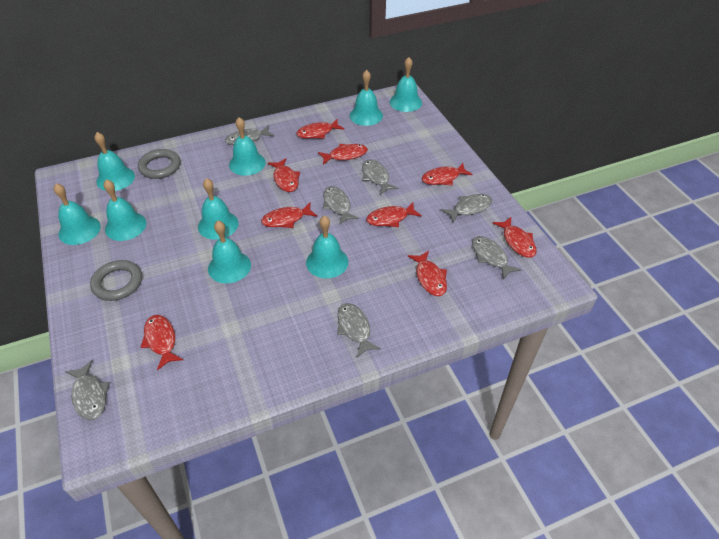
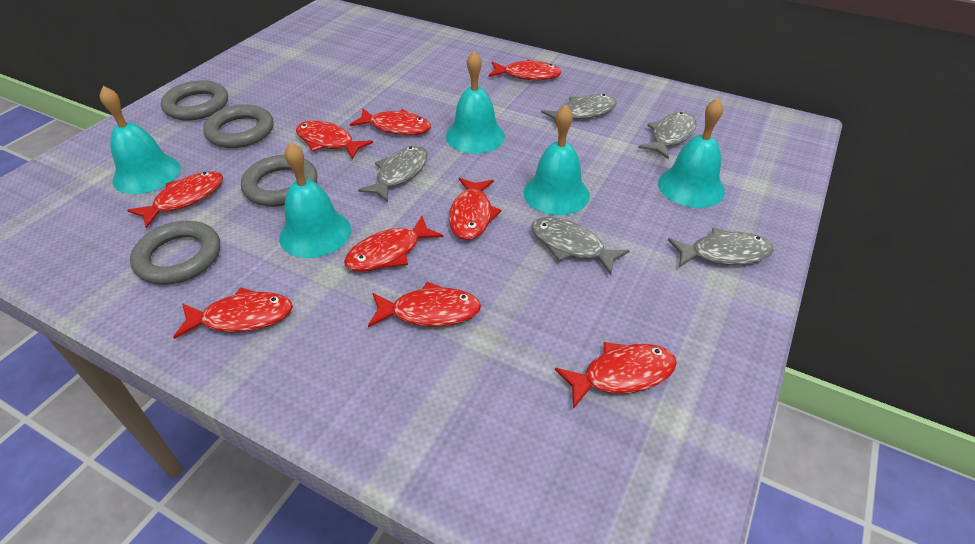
grey fish: [65,360,110,420] [225,125,274,145] [323,186,359,225] [337,303,381,357] [362,159,398,195] [441,194,492,223] [472,236,521,280] = 7 -> [358,146,428,202] [531,217,630,275] [541,94,617,126] [638,112,697,159] [668,228,774,268] = 5
grey ring: [90,260,142,301] [138,149,181,179] = 2 -> [130,221,220,285] [161,80,228,121] [203,104,273,148] [241,155,318,207] = 4
turquoise bell: [54,183,101,245] [95,132,135,191] [103,179,146,241] [198,178,239,240] [208,221,251,283] [229,117,266,176] [306,216,348,278] [350,70,383,126] [390,57,422,112] = 9 -> [99,86,181,194] [279,142,351,258] [446,51,505,154] [524,104,590,215] [658,98,725,208] = 5

